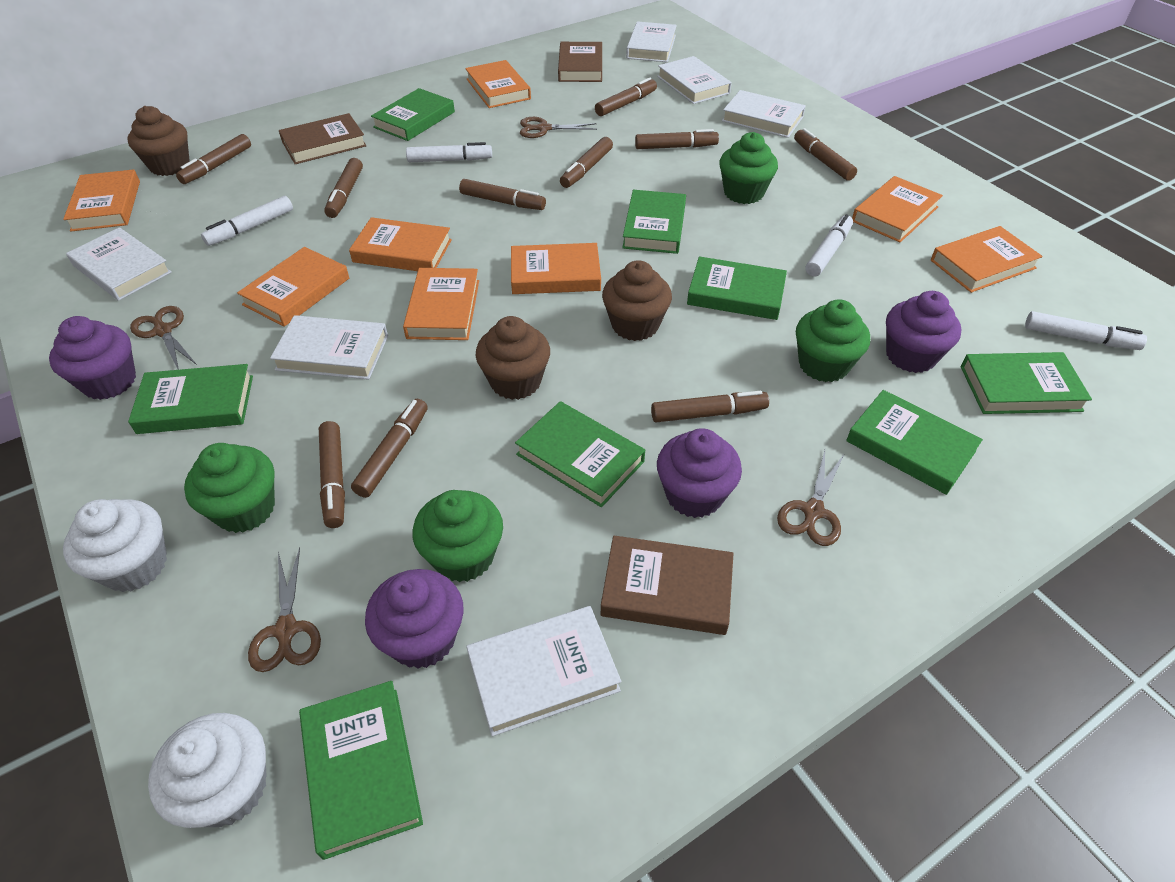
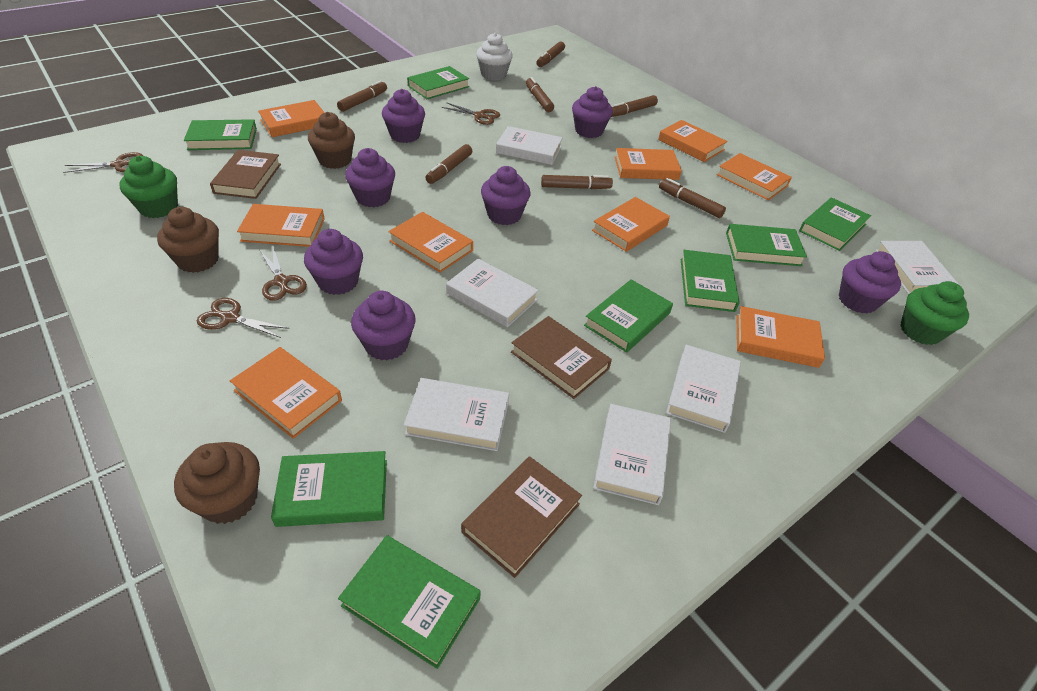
brown marker: [176,134,251,184] [319,421,345,528] [324,158,363,218] [351,399,428,498] [459,179,546,210] [560,137,613,188] [595,78,657,116] [635,129,719,149] [651,391,769,422] [794,128,857,181] = 10 -> [337,81,387,112] [426,144,472,184] [526,77,554,112] [536,41,565,67] [541,175,613,189] [611,95,658,117] [659,178,726,218] = 7
green cupcake: [184,443,275,533] [413,490,503,582] [719,132,778,204] [796,299,870,382] = 4 -> [120,156,178,218] [900,281,969,345] = 2
orange book: [63,169,140,231] [237,247,349,327] [349,217,452,271] [403,268,479,340] [465,60,531,108] [511,243,601,294] [852,176,943,242] [931,226,1043,293] = 8 -> [230,347,342,439] [237,204,325,247] [258,100,325,137] [388,212,473,273] [592,197,670,252] [615,148,682,180] [658,120,728,162] [717,153,792,200] [736,306,825,368] = 9
purple cupcake: [49,316,136,400] [365,569,464,669] [657,428,742,518] [886,291,961,373] = 4 -> [304,229,363,295] [345,148,395,207] [351,291,416,360] [382,89,425,143] [481,166,530,225] [572,86,613,138] [839,251,901,314] = 7
white cupcake: [63,499,167,592] [148,713,267,828] = 2 -> [476,33,513,81] = 1
white marker: [201,196,293,246] [406,142,492,162] [805,214,853,277] [1025,311,1147,350] = 4 -> none = 0

